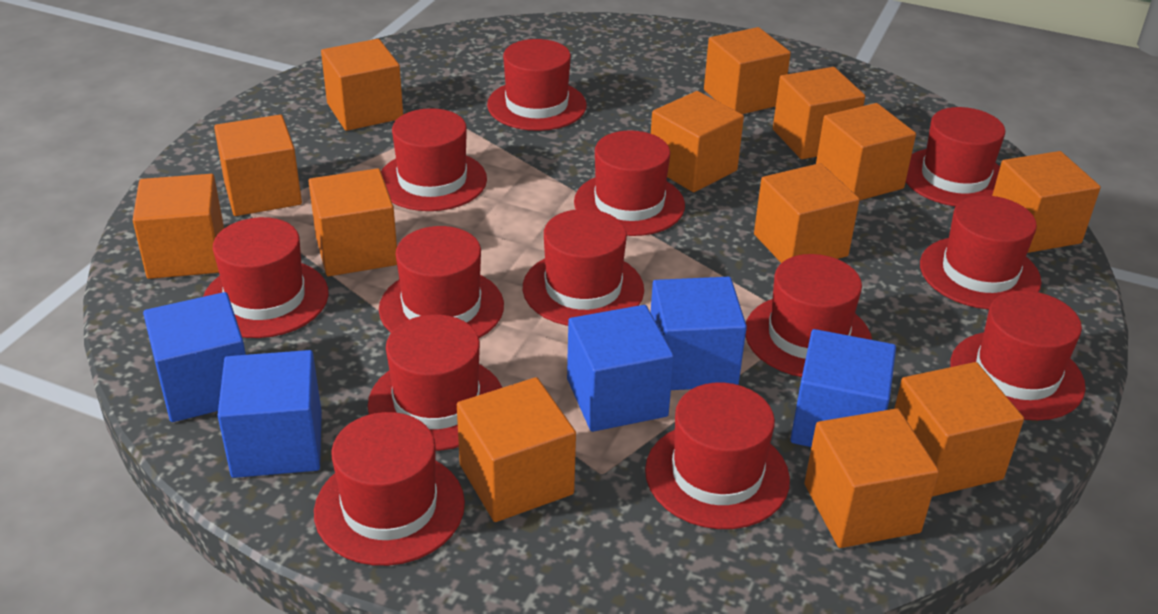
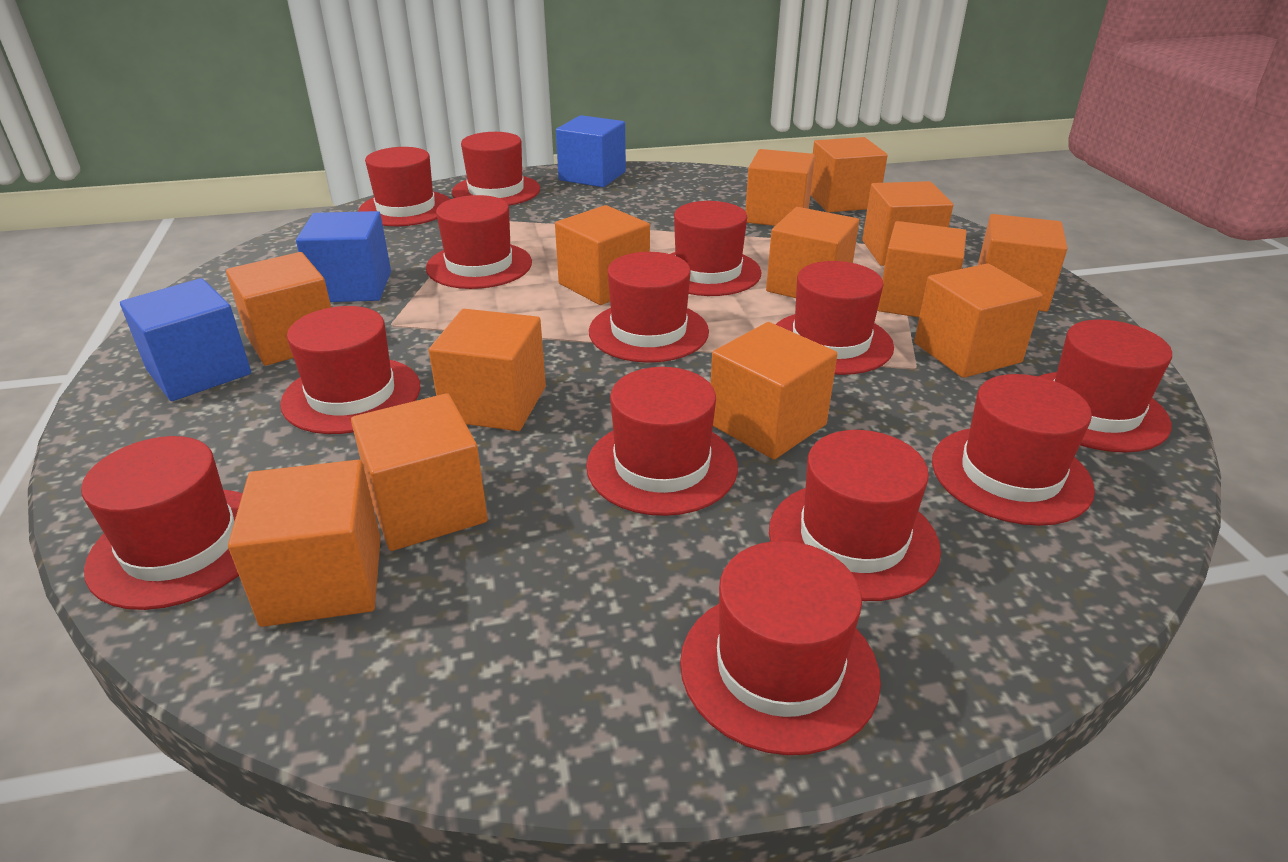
blue cube: [143,292,246,422] [217,350,322,478] [567,305,674,432] [650,277,747,390] [790,329,896,447] = 5 -> [120,278,251,401] [296,211,391,302] [556,115,626,187] = 3

